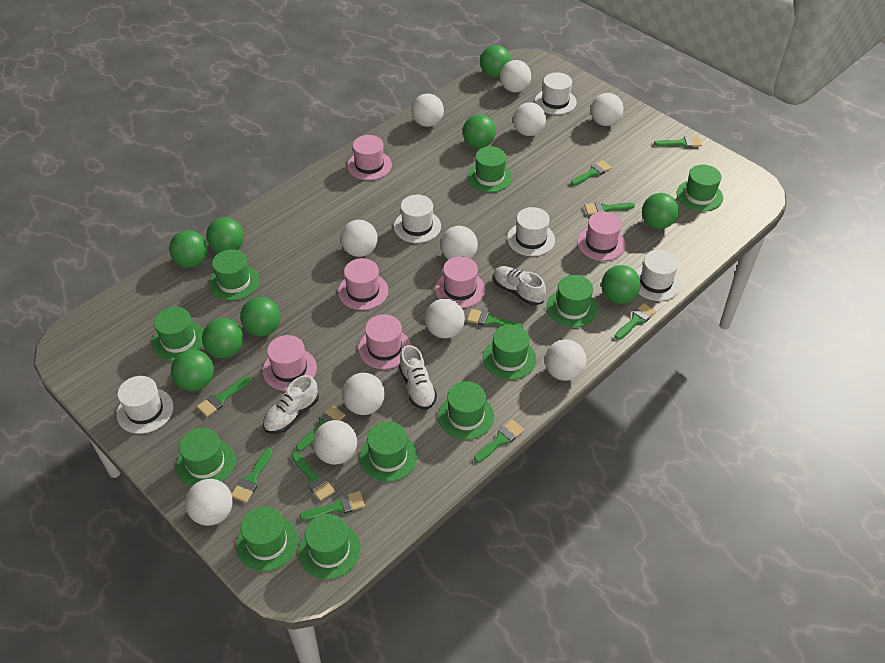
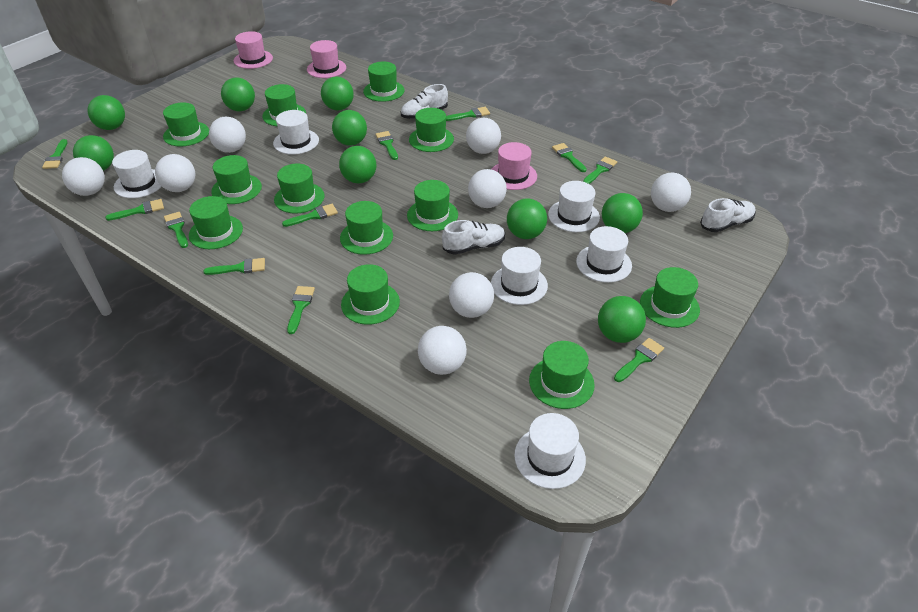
green hat: [152,307,204,361] [176,428,235,487] [209,249,260,301] [236,506,298,572] [298,514,361,579] [360,421,418,482] [438,381,494,440] [467,146,513,192] [483,324,536,380] [547,275,598,327] [677,165,723,212] = 11 -> [163,102,209,147] [189,196,243,249] [211,155,262,204] [262,84,306,126] [274,164,325,214] [340,201,393,255] [341,264,400,325] [363,61,405,102] [407,180,458,231] [409,108,454,152] [529,341,595,409] [640,267,700,328] = 12
pink hat: [263,335,317,391] [338,258,388,310] [347,135,392,180] [358,314,411,369] [435,256,485,308] [577,212,626,261] = 6 -> [234,31,273,69] [307,40,346,78] [491,142,537,190] = 3
white ball: [185,479,233,526] [313,420,357,465] [341,220,378,257] [342,373,385,415] [411,94,444,127] [425,299,465,338] [441,226,478,260] [500,60,531,92] [513,102,546,136] [545,339,586,381] [591,93,623,126] = 11 -> [62,157,105,196] [155,154,195,192] [209,117,246,153] [418,326,467,375] [449,272,494,318] [466,118,501,154] [468,169,507,208] [651,173,691,212] = 8
white hat: [116,376,173,434] [394,195,441,243] [507,207,555,256] [535,72,577,115] [635,250,681,301] = 5 -> [112,150,162,198] [273,110,319,155] [491,247,548,305] [514,413,586,489] [548,181,600,232] [576,226,632,283] = 6

